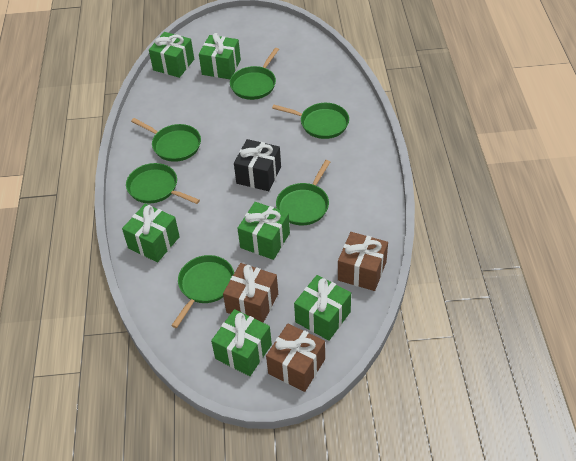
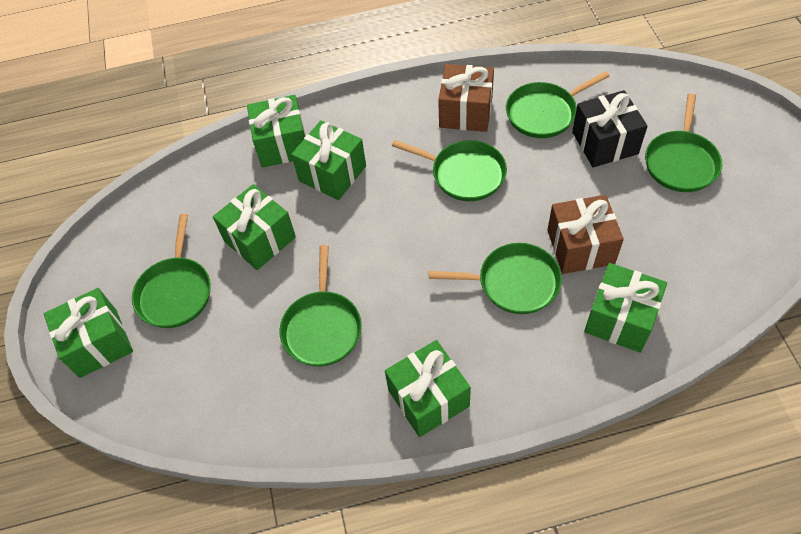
brown gift: [223,263,278,323] [266,324,325,392] [338,232,388,291] = 3 -> [438,64,494,132] [547,195,624,274] = 2

